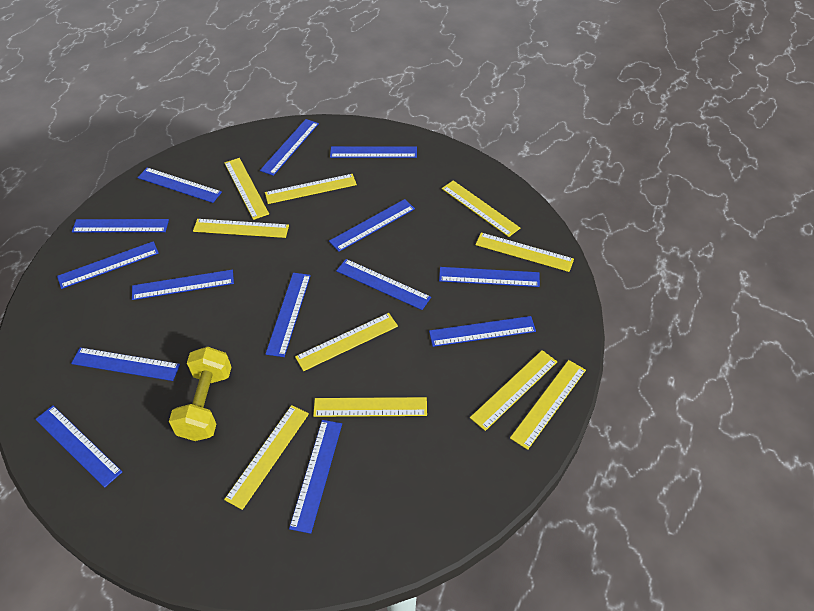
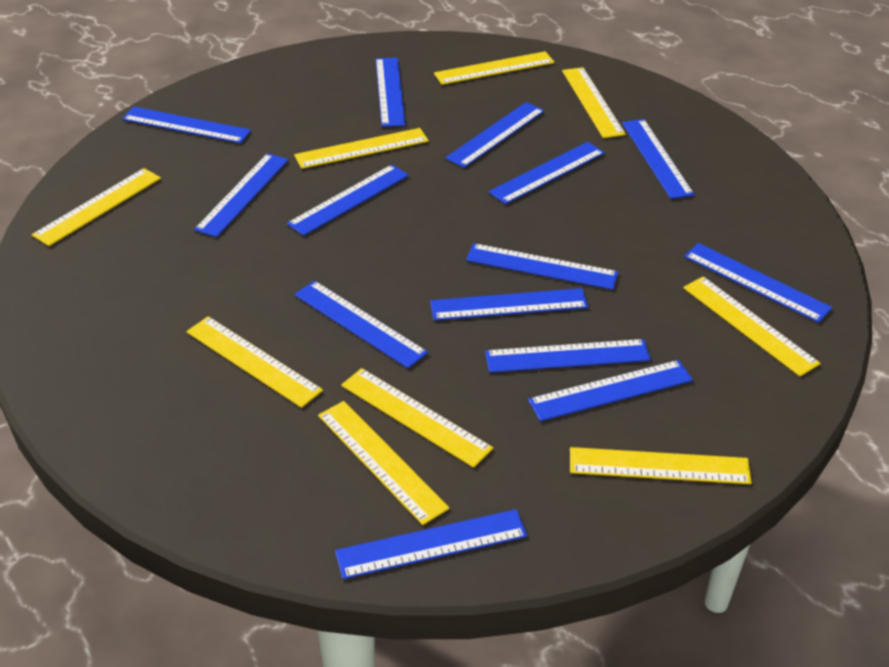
yellow dumbbell: [169,347,231,441] = 1 -> none = 0
yellow ruler: [193,219,289,238] [224,158,269,220] [224,405,309,510] [265,174,357,204] [295,313,398,371] [313,397,427,417] [442,180,520,237] [470,350,557,431] [475,232,574,272] [510,360,586,450] = 10 -> [32,168,161,246] [186,316,323,408] [294,128,429,169] [318,401,449,525] [341,368,493,468] [434,51,555,85] [562,67,626,138] [570,447,752,484] [683,276,821,376] = 9

